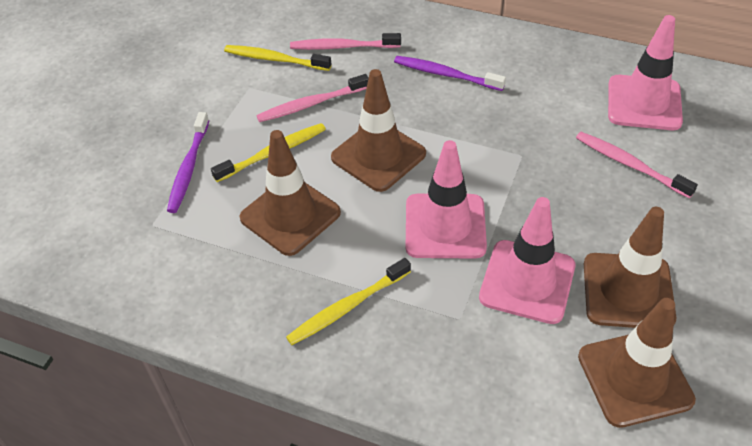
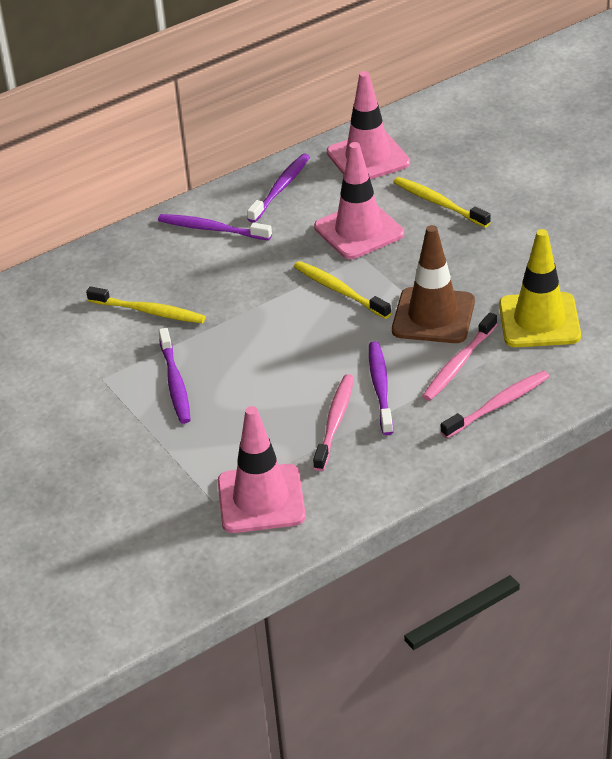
brown traffic cone: [240,130,341,256] [331,69,426,192] [578,298,696,428] [584,207,676,328] = 4 -> [392,225,475,343] = 1
purple toothbrush: [167,112,209,213] [394,56,506,91] = 2 -> [158,214,272,240] [158,328,191,424] [247,154,310,223] [369,341,393,435] = 4
yellow traffic cone: none = 0 -> [499,229,581,347] = 1

